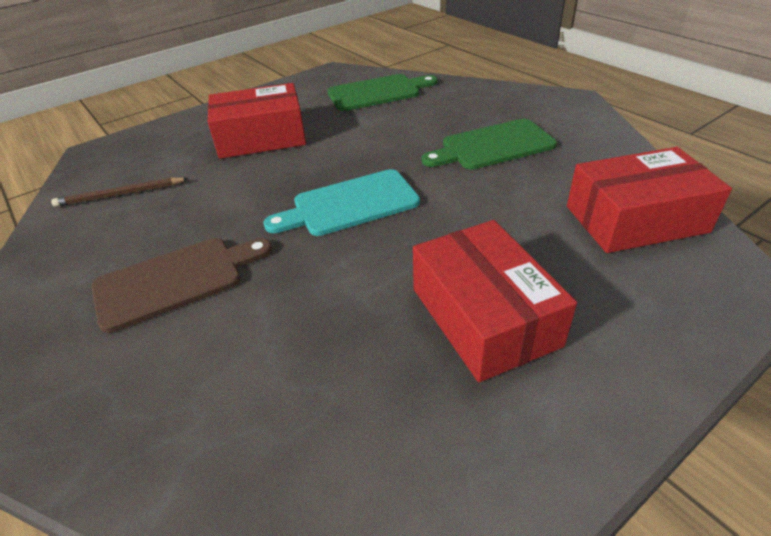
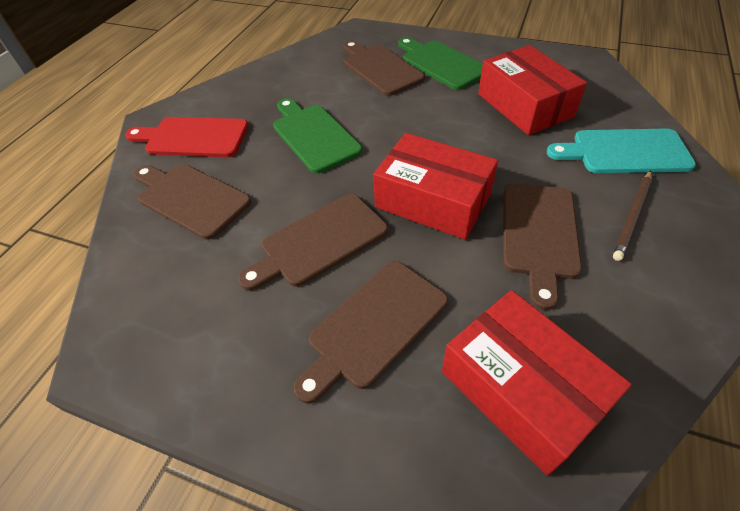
brown cutting board: [92,238,272,333] = 1 -> [134,164,251,240] [238,194,388,291] [294,261,448,404] [343,41,425,96] [503,184,582,310] = 5
red cutting board: none = 0 -> [125,117,248,157] = 1

